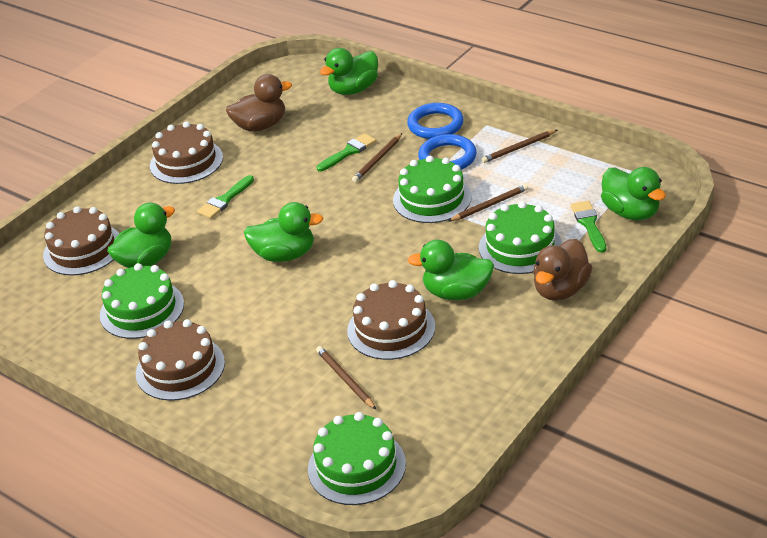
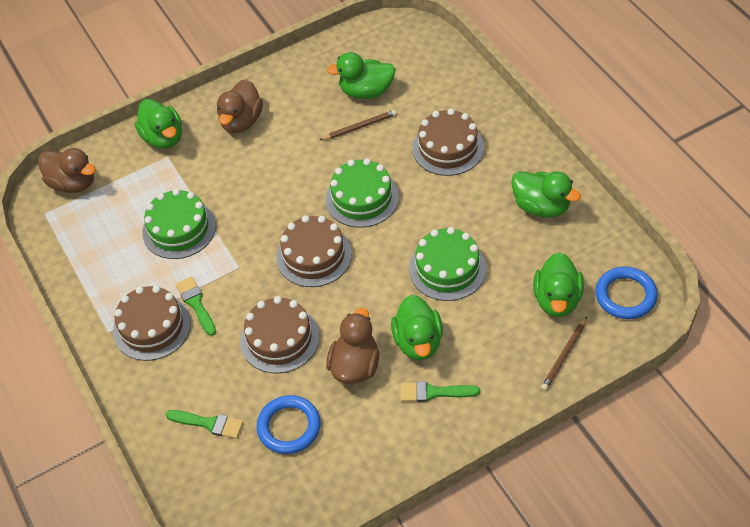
brown duck: [226,74,292,132] [533,239,592,301] = 2 -> [38,148,96,193] [217,79,263,133] [326,308,379,384] = 3
brown pencil: [316,346,376,410] [352,133,402,182] [448,184,528,222] [481,130,557,163] = 4 -> [320,110,397,140] [541,317,587,391] = 2
green cake: [100,263,184,339] [308,412,406,505] [393,156,472,223] [479,201,562,274] = 4 -> [142,189,216,259] [326,158,399,228] [409,227,486,301] = 3

